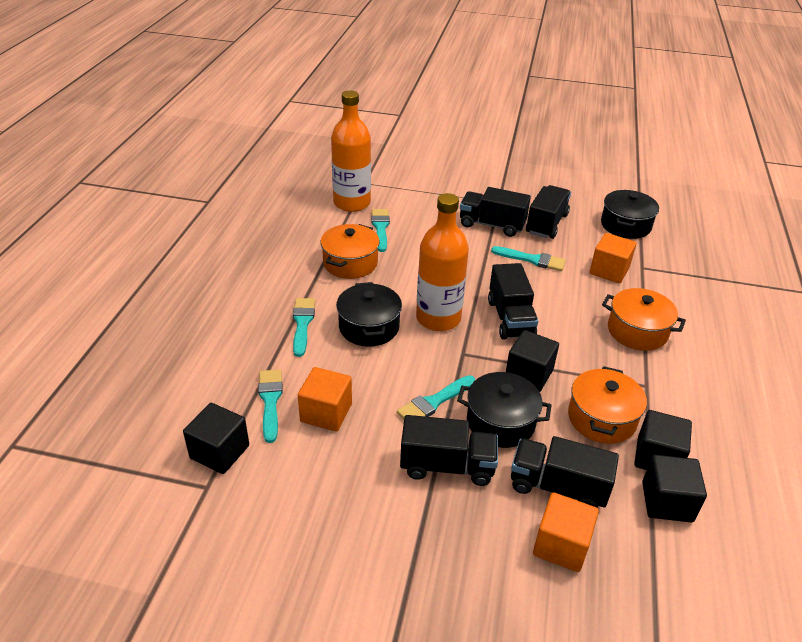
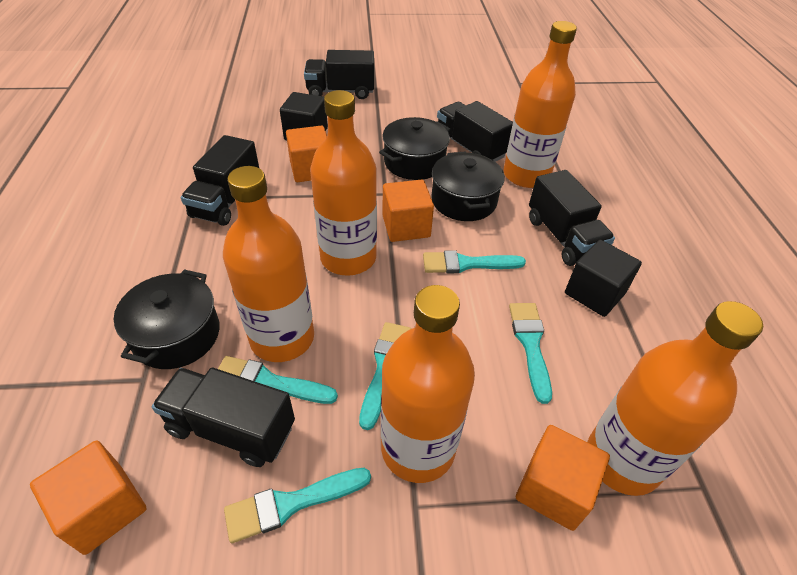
black cube: [183,403,249,474] [506,330,559,392] [634,410,692,470] [642,455,707,522] = 4 -> [280,92,328,140] [565,240,642,317] = 2
orange bottle: [331,90,371,212] [416,193,469,331] = 2 -> [223,166,314,362] [310,90,377,276] [381,285,475,483] [503,21,577,188] [587,301,763,496] = 5
orange cube: [298,367,352,431] [533,492,599,572] [590,233,636,284] = 3 -> [30,440,147,555] [286,126,327,182] [382,180,434,242] [516,425,610,531] = 4
orange pot: [321,224,380,279] [568,366,647,444] [602,288,686,351] = 3 -> none = 0

